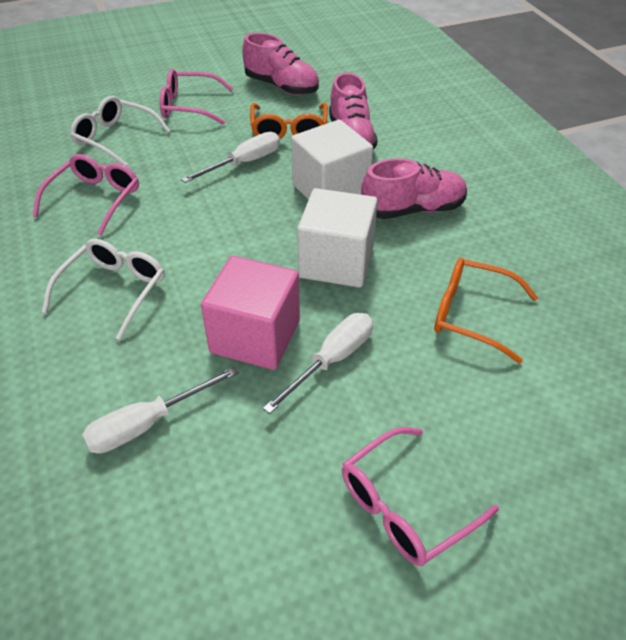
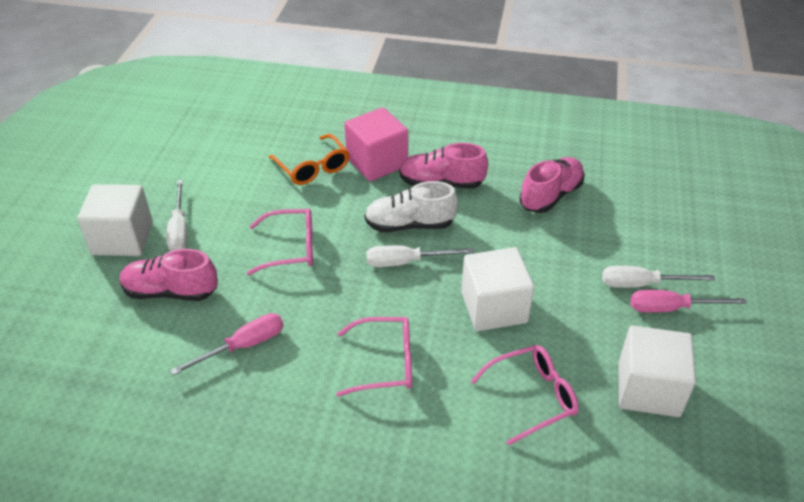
orange glasses: [250,102,328,139] [434,258,538,363] = 2 -> [268,134,349,185] = 1
pink screwdriver: none = 0 -> [170,313,283,376] [631,290,747,313] = 2
white cube: [291,120,373,200] [297,188,378,288] = 2 -> [77,184,153,256] [461,247,534,331] [619,326,696,417] = 3
white glasses: [42,238,165,340] [70,96,171,166] = 2 -> none = 0
white shoe: none = 0 -> [364,181,458,232] = 1

